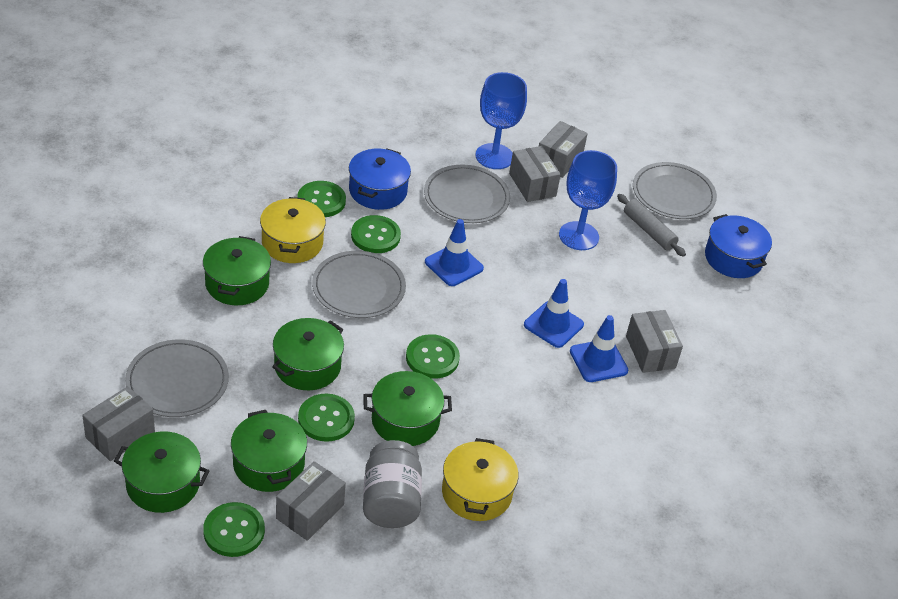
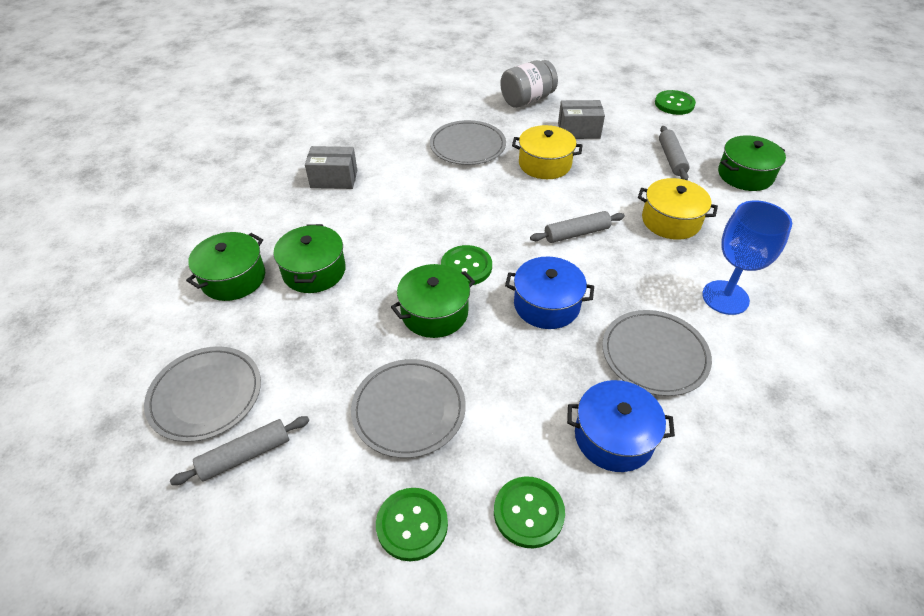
blue goblet: [476,72,527,169] [559,150,617,250] = 2 -> [702,201,792,315] = 1
blue traffic cone: [425,219,484,286] [524,279,584,348] [570,315,628,382] = 3 -> none = 0
green button: [203,502,265,557] [297,181,346,217] [298,394,355,442] [351,215,401,253] [406,334,460,379] = 5 -> [376,488,448,561] [441,245,492,285] [494,476,565,548] [655,90,696,115] = 4
green pot: [114,431,209,513] [203,236,271,305] [231,410,307,492] [272,318,344,390] [364,371,452,446] = 5 -> [186,232,265,301] [274,224,346,293] [391,264,475,338] [718,135,786,191] = 4
grey box: [82,386,155,461] [276,461,346,541] [509,146,561,202] [539,121,588,178] [626,310,683,373] = 5 -> [305,146,357,189] [558,100,605,139] = 2
grey rolling pin: [617,194,686,257] = 1 -> [170,416,309,485] [530,211,625,243] [659,126,690,180] = 3

